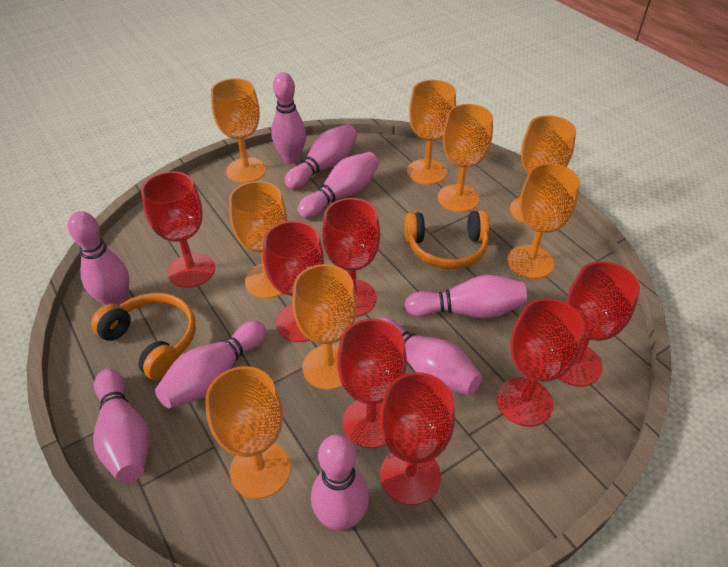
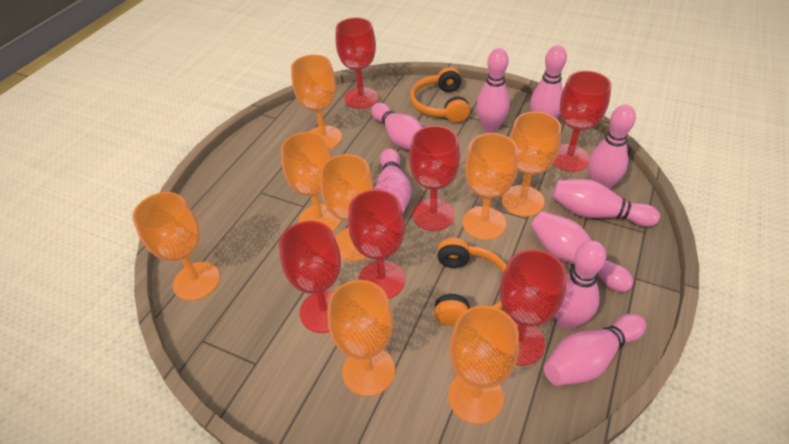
red goblet: [141,171,215,288] [263,221,324,342] [322,198,380,317] [337,319,407,448] [380,372,455,505] [496,298,585,427] [558,261,640,387] = 7 -> [279,221,341,333] [336,17,378,109] [348,189,405,299] [409,126,460,231] [500,249,567,366] [553,71,612,172] = 6

